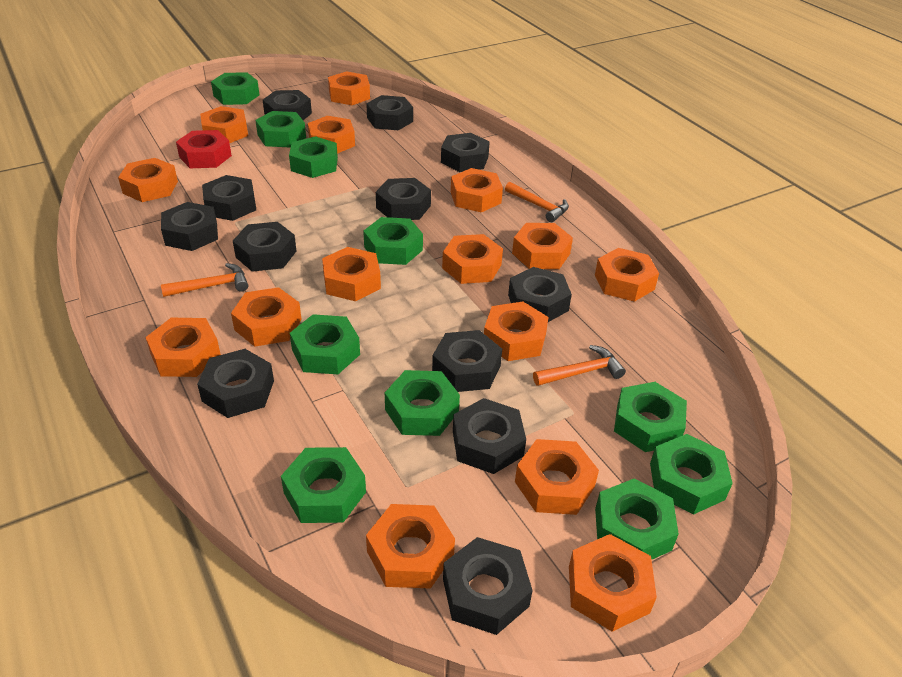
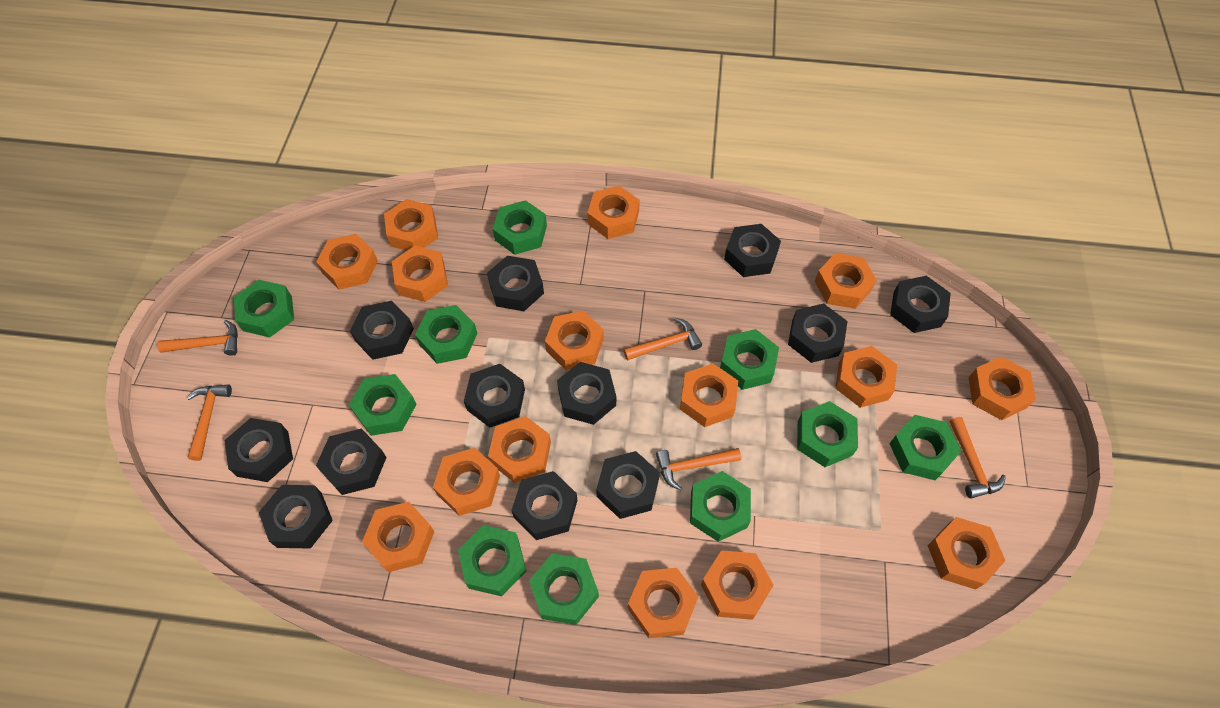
orange hammer: [161,263,248,297] [505,182,569,222] [533,345,626,386] = 3 -> [157,320,238,356] [187,384,232,461] [624,318,702,361] [656,448,741,490] [950,417,1006,498] = 5
red nut: [176,130,232,168] = 1 -> none = 0

